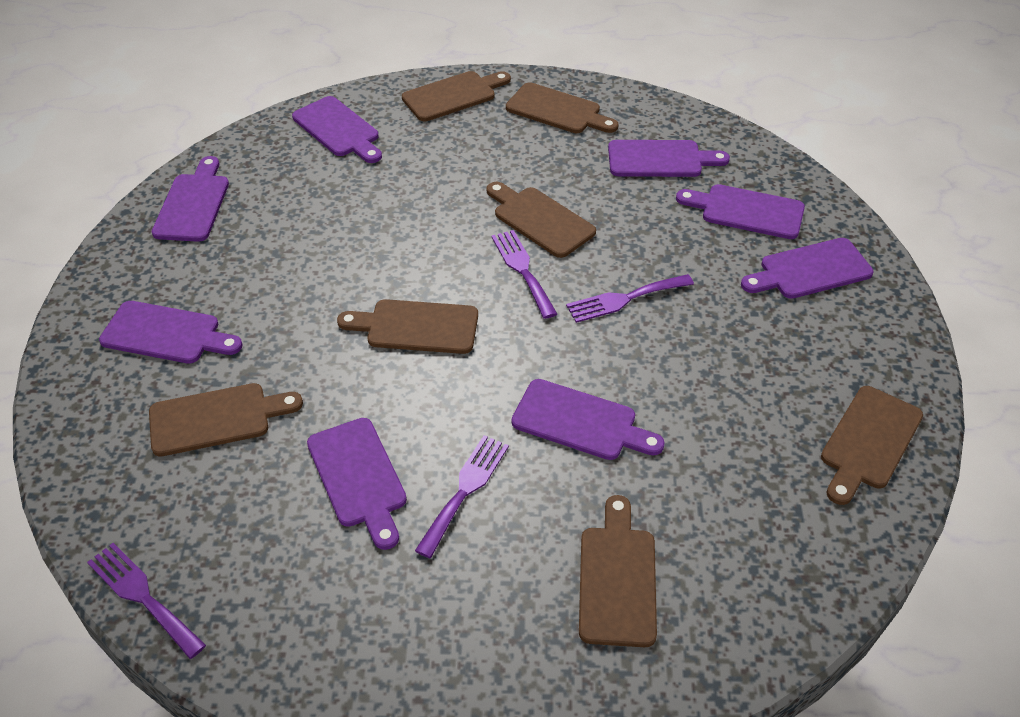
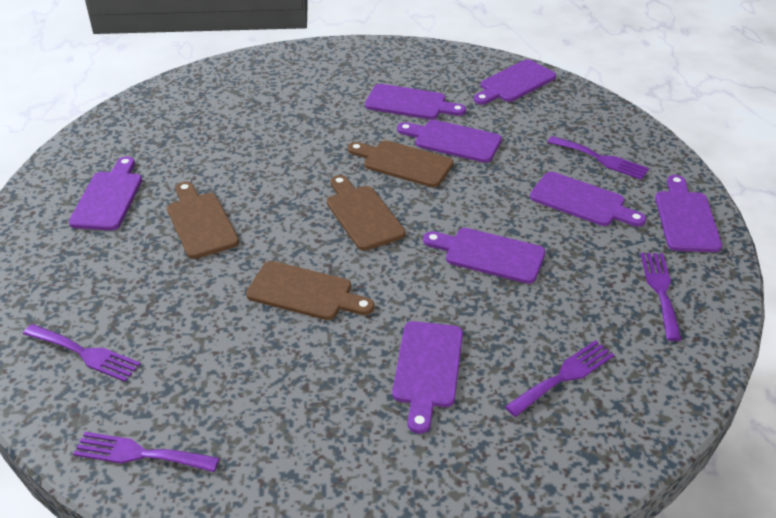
brown cutting board: [149,383,303,457] [337,299,478,354] [402,71,511,121] [486,182,596,258] [506,82,619,133] [579,495,657,647] [821,386,923,505] = 7 -> [167,182,239,259] [246,261,374,320] [327,175,405,251] [348,140,454,187] = 4
purple fork: [87,543,206,659] [415,435,509,558] [491,230,557,319] [566,274,694,323] = 4 -> [23,324,141,382] [73,432,220,472] [505,340,614,417] [547,136,649,180] [641,253,682,341] = 5

